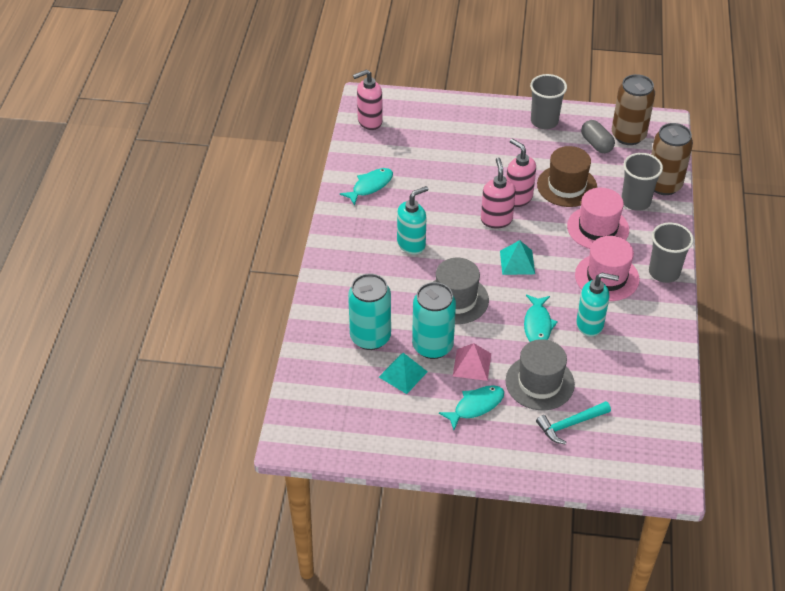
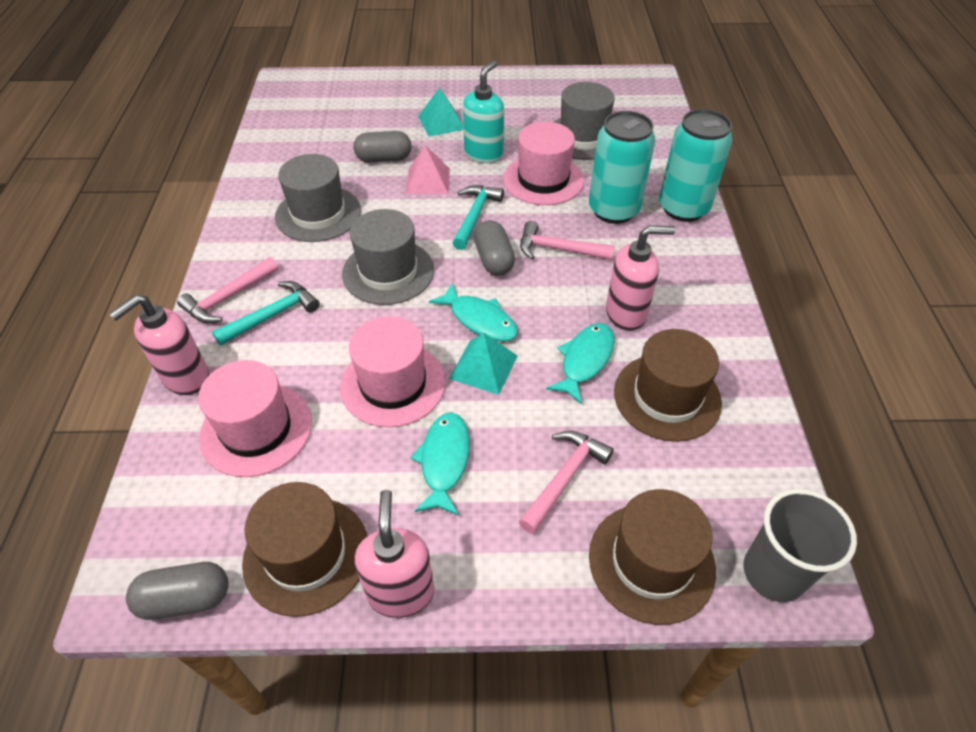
brown can: [612,74,655,145] [651,123,693,195] = 2 -> none = 0
brown hat: [537,146,597,207] = 1 -> [242,482,367,617] [589,489,716,625] [614,329,722,442] = 3
grey capsule: [581,120,615,153] = 1 -> [126,562,229,620] [354,131,412,162] [474,220,515,276] = 3
grey cup: [530,74,567,129] [622,153,663,211] [649,223,694,283] = 3 -> [743,489,857,602] = 1
grey hat: [433,258,489,324] [506,339,575,410] = 2 -> [275,154,361,242] [342,209,434,305] [554,82,615,160] = 3
pink hammer: none = 0 -> [177,257,278,323] [519,430,614,534] [520,221,615,260] = 3
pink hat: [567,188,629,249] [575,236,640,301] = 2 -> [198,360,312,477] [340,316,446,428] [503,122,584,205] = 3
turquoise hammer: [536,401,611,444] = 1 -> [212,281,320,346] [453,185,504,250] = 2
turquoise soap dispenser: [397,186,428,254] [576,273,619,337] = 2 -> [463,60,504,163] = 1

